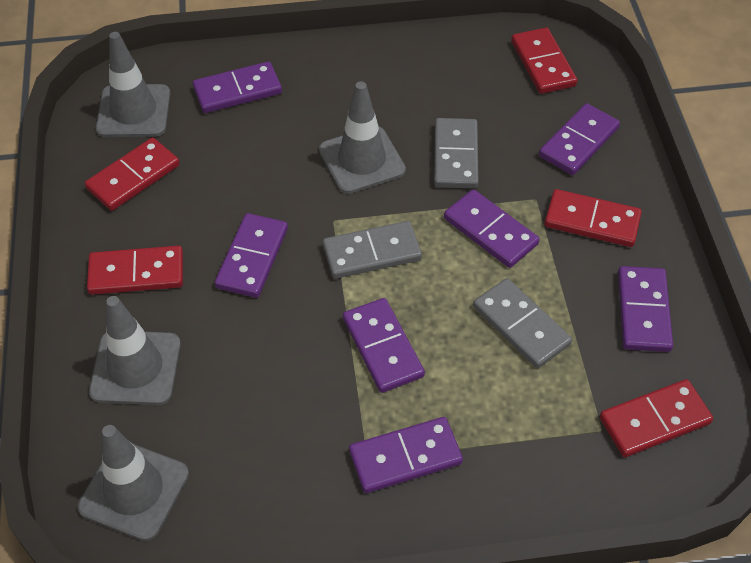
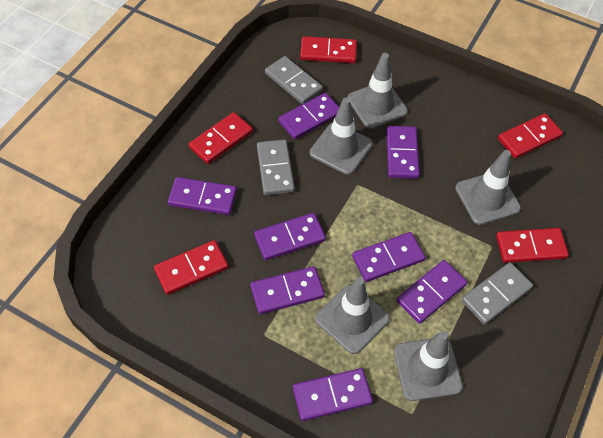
grey traffic cone: [77,425,189,541] [89,296,181,405] [96,32,170,137] [319,81,406,194] = 4 -> [310,98,373,175] [315,277,390,354] [348,53,408,129] [394,331,463,401] [455,150,521,225] = 5
purple domino: [193,61,282,113] [215,213,288,298] [343,298,425,393] [349,417,463,493] [444,189,540,268] [539,103,620,175] [618,266,673,352] = 7 -> [168,177,237,215] [250,266,325,314] [254,213,326,260] [278,93,339,140] [293,368,373,421] [352,232,426,282] [386,126,420,179] [396,260,467,324] = 8

